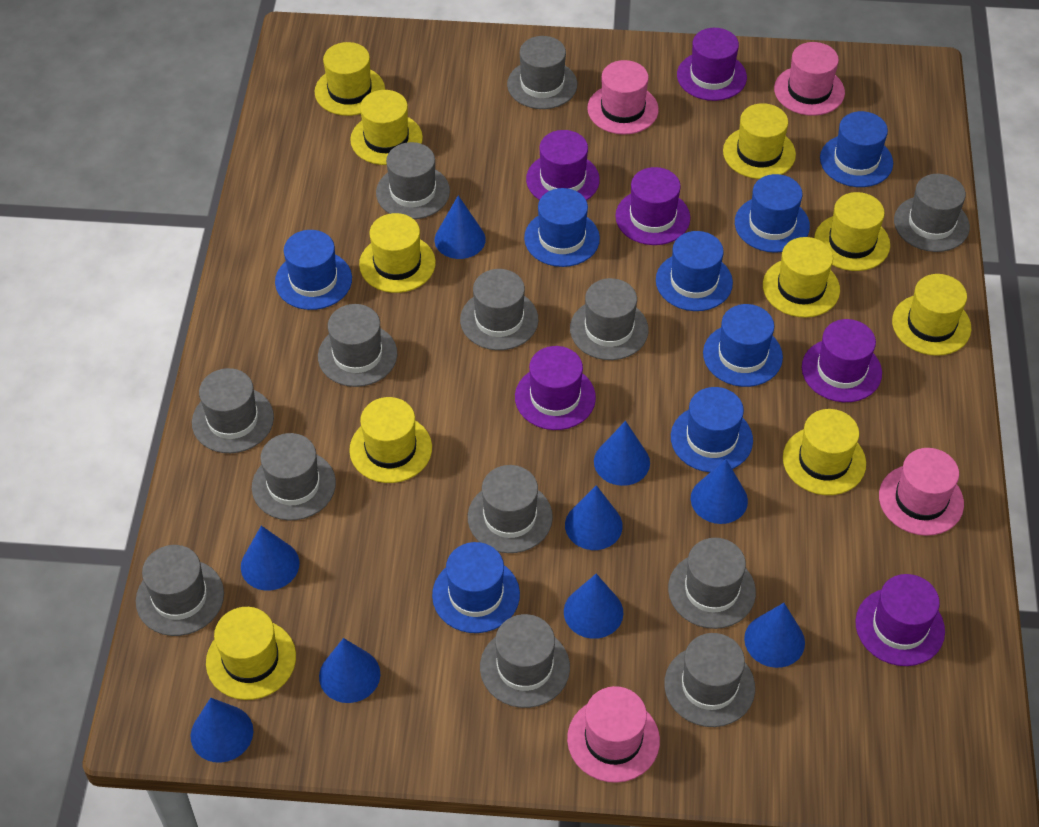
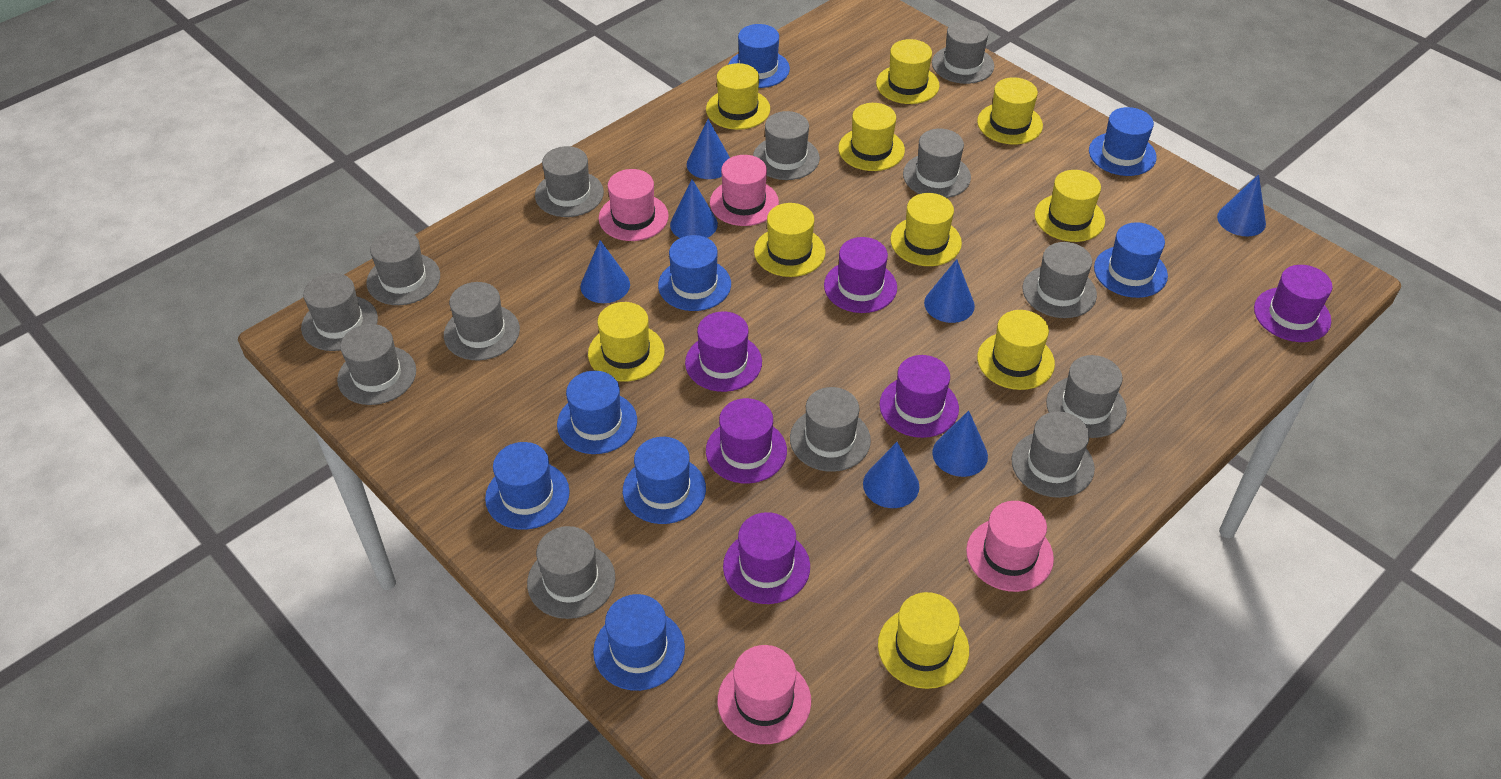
blue cone: [190,698,253,763] [241,526,299,591] [319,638,380,703] [435,195,486,259] [564,574,623,639] [565,485,623,550] [594,421,650,486] [691,459,748,524] [744,603,805,668] = 9 -> [581,240,630,303] [670,179,718,238] [687,119,730,179] [863,442,919,508] [924,259,975,323] [932,410,988,477] [1217,174,1266,237] = 7

